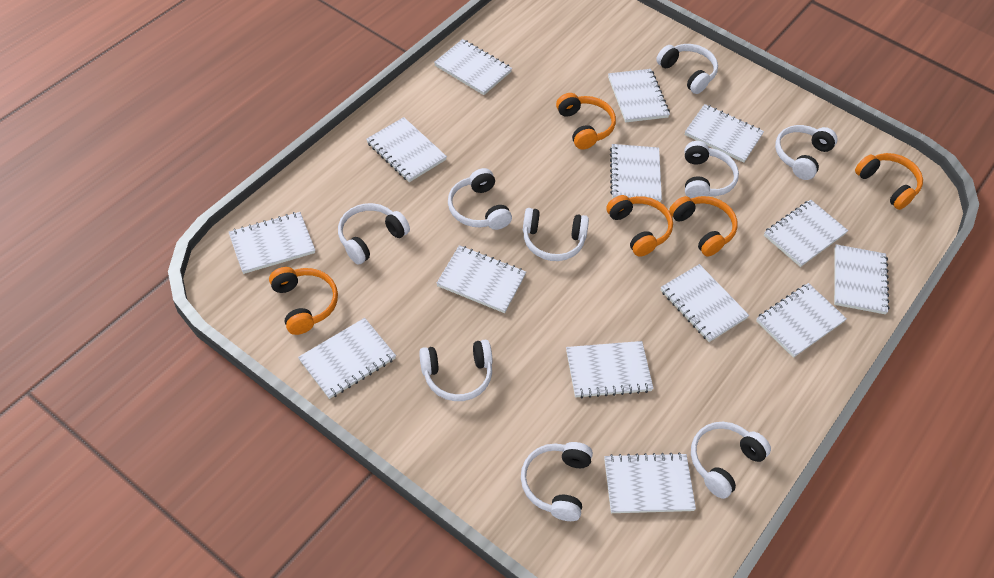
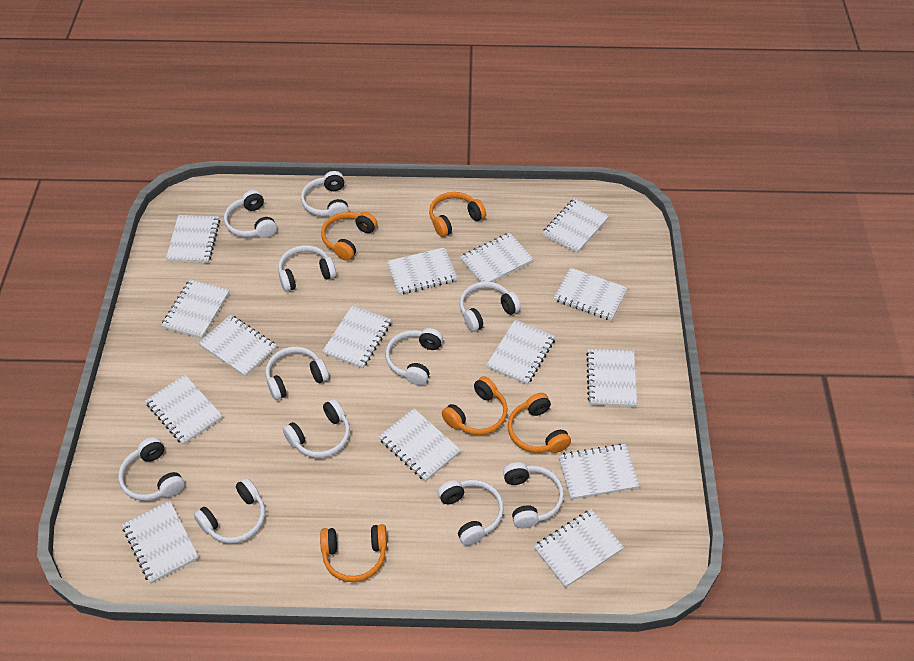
white headphones: [338,203,410,264] [419,340,492,401] [448,168,512,230] [521,442,593,521] [523,208,589,261] [656,44,718,94] [684,141,739,199] [691,422,771,499] [775,125,837,180] = 9 -> [118,437,185,501] [194,478,265,544] [224,190,277,238] [266,347,329,400] [278,245,336,292] [283,399,350,458] [301,171,349,217] [385,328,443,385] [438,480,504,546] [459,282,521,332] [503,462,564,528] = 11
white notebook: [229,212,315,274] [298,318,396,399] [366,117,447,182] [434,39,512,95] [436,245,526,313] [566,341,654,398] [604,452,696,513] [608,69,670,122] [610,144,662,202] [661,264,749,342] [685,104,764,163] [756,283,847,358] [764,200,848,267] [834,244,890,314] = 14 -> [122,501,199,583] [145,375,223,445] [161,279,230,339] [166,215,220,263] [199,315,277,377] [322,305,392,368] [378,408,461,482] [387,247,457,295] [460,233,534,282] [486,320,555,385] [534,509,624,588] [542,198,609,253] [554,268,627,321] [558,443,639,500] [586,349,637,407] = 15

